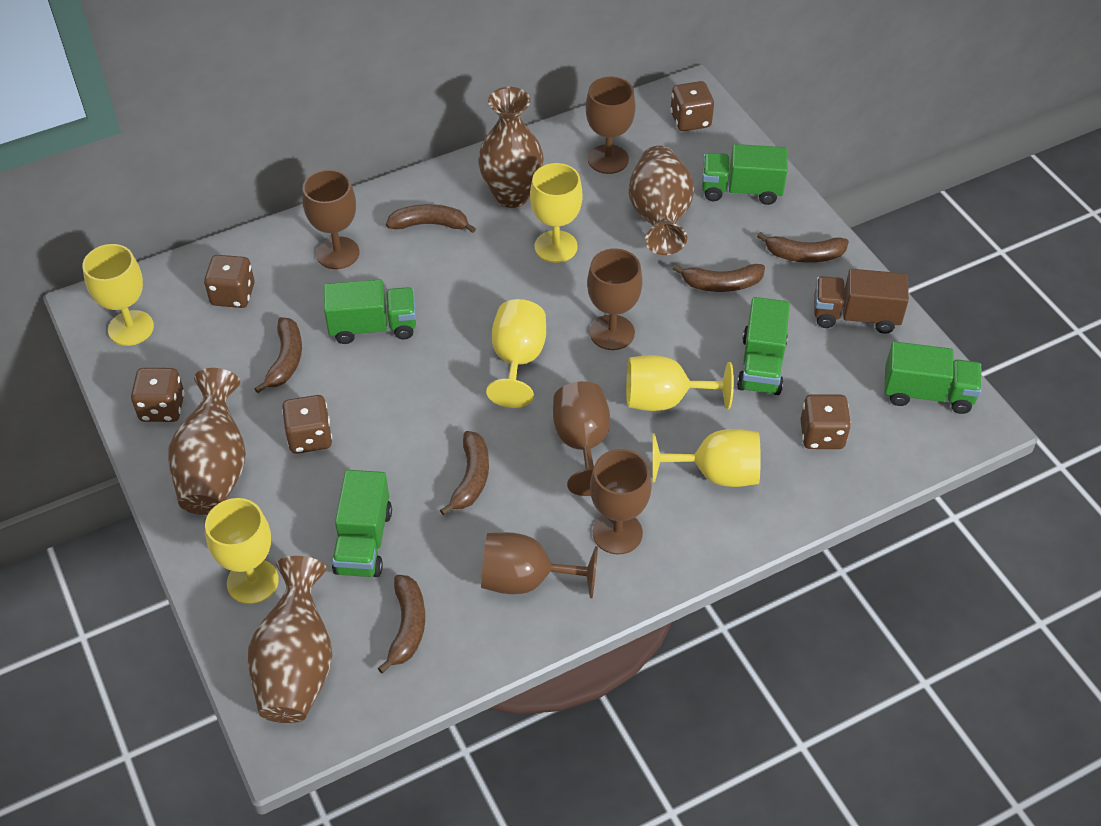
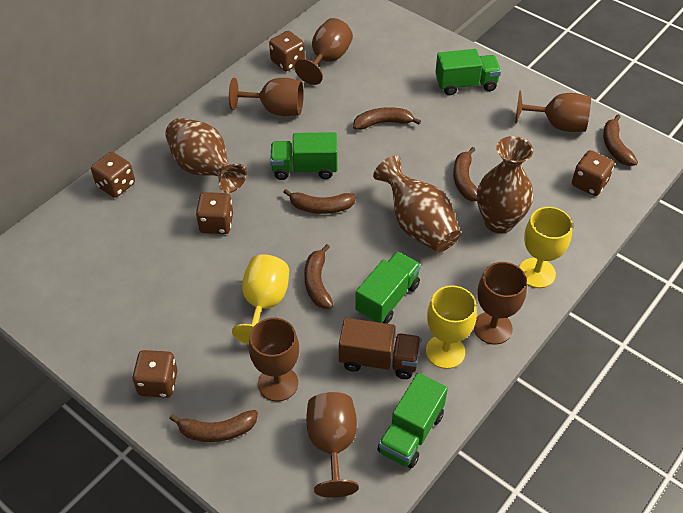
brown vase: [168,368,246,515] [248,556,333,723] [478,87,544,208] [629,146,694,255] = 4 -> [165,118,247,193] [373,155,461,252] [477,136,533,234] = 3
green truck: [324,279,416,344] [332,470,392,577] [702,144,787,205] [737,297,790,395] [884,342,982,414] = 5 -> [270,132,338,180] [355,251,421,324] [378,373,448,468] [435,49,501,95] = 4
yellow goblet: [82,244,154,346] [205,498,279,604] [486,299,546,408] [530,163,583,263] [626,355,734,411] [653,429,761,487] = 6 -> [232,255,289,345] [426,285,477,369] [519,207,573,288] = 3

